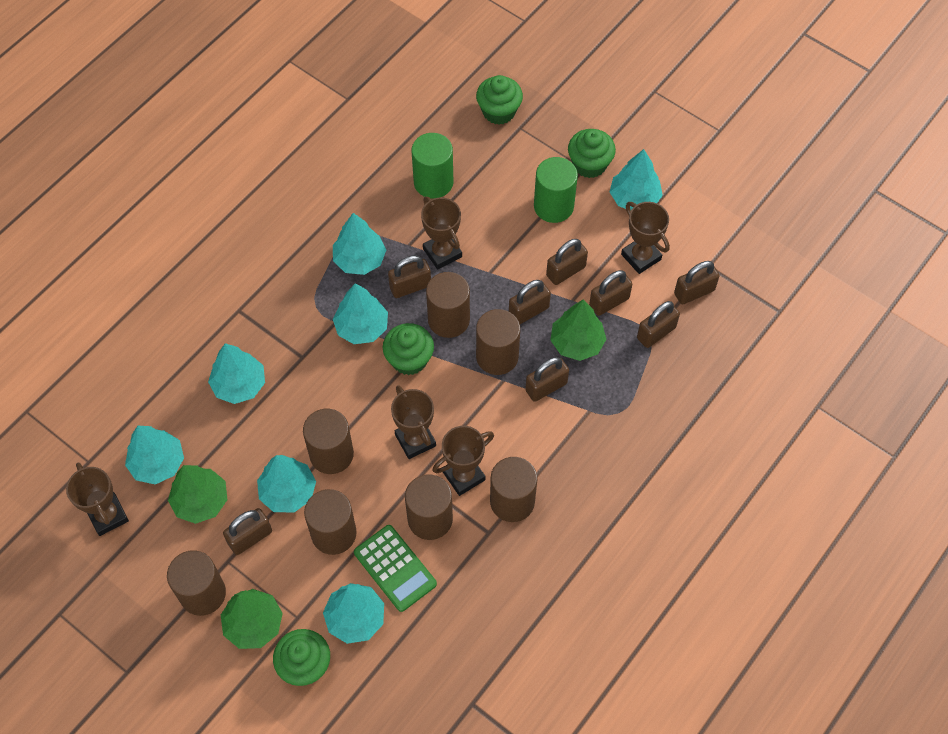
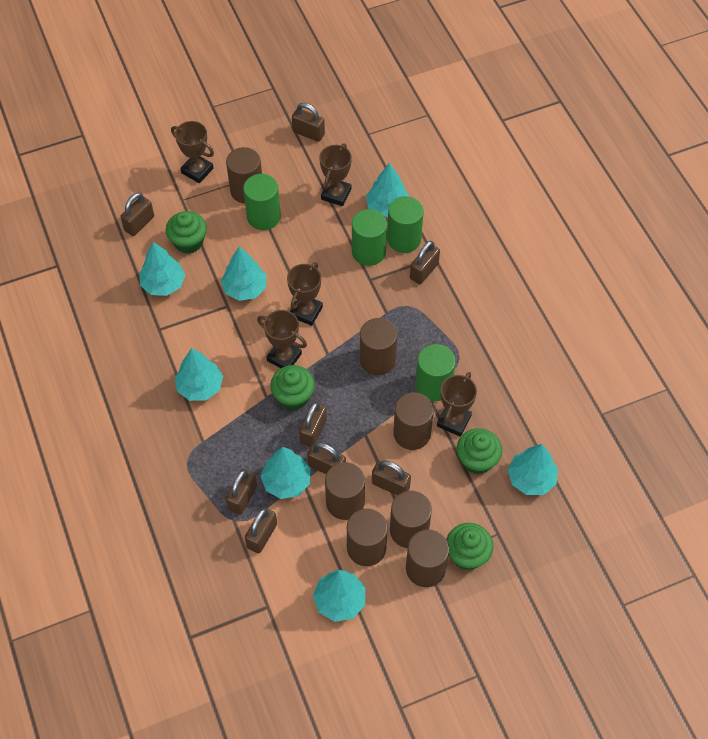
green calculator: [354,525,437,612] = 1 -> none = 0
green cylinder: [412,133,454,199] [534,157,578,223] = 2 -> [243,174,281,230] [352,209,387,266] [387,196,424,253] [415,344,456,401] = 4
green tree: [168,465,227,524] [221,589,283,649] [550,299,606,361] = 3 -> none = 0

